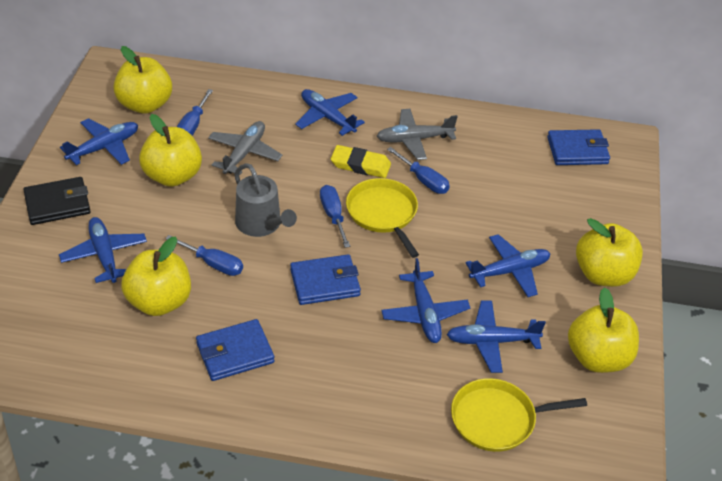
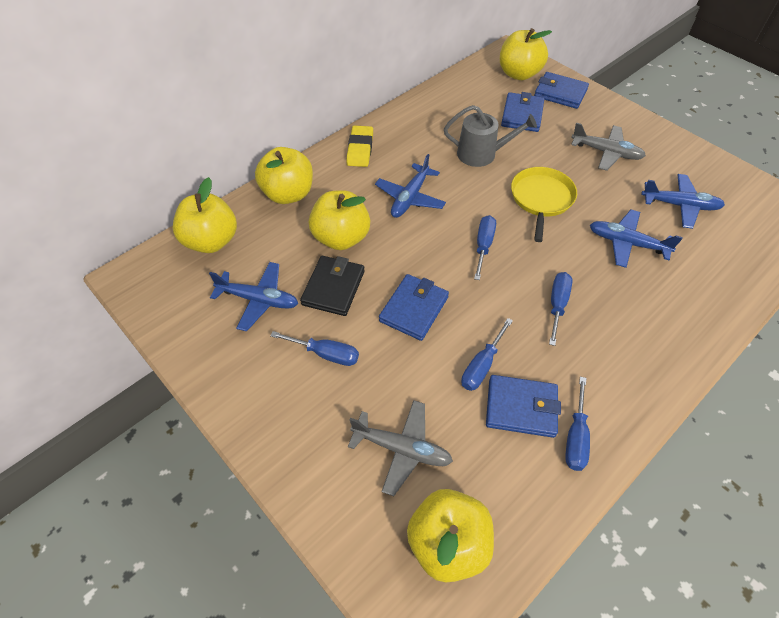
blue plane: [59,217,147,283] [60,118,138,165] [295,89,365,136] [381,258,470,343] [447,301,546,373] [466,234,550,297] = 6 -> [209,262,298,331] [375,154,446,218] [590,209,683,268] [641,174,725,229] = 4
blue screwdriver: [165,235,243,276] [177,89,213,136] [320,185,350,248] [387,147,450,194] = 4 -> [270,331,359,366] [461,318,513,391] [474,215,496,280] [549,272,573,346] [565,377,590,471] = 5
blue wallet: [196,319,275,381] [290,254,361,305] [547,129,610,165] = 3 -> [379,274,449,341] [486,375,561,438] [501,92,544,132] [534,72,589,109] = 4
yellow pan: [346,178,419,258] [451,378,587,452] = 2 -> [511,167,577,242] = 1

